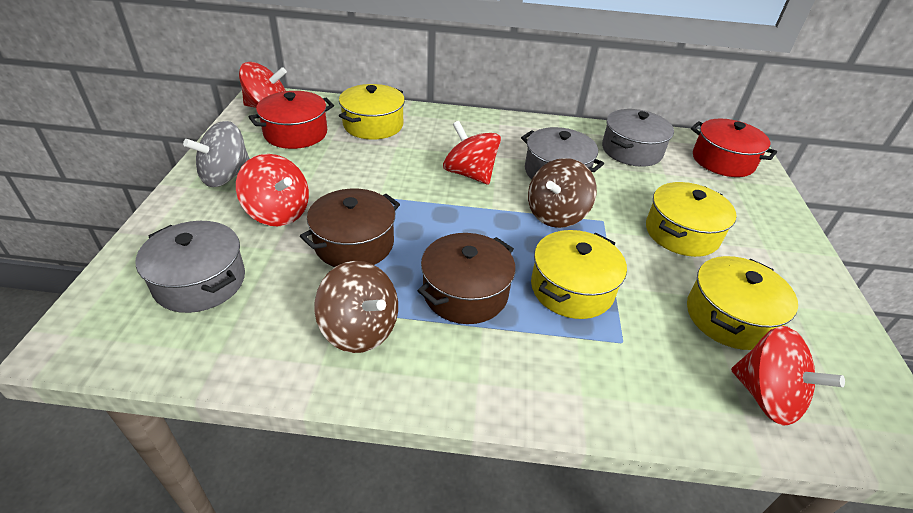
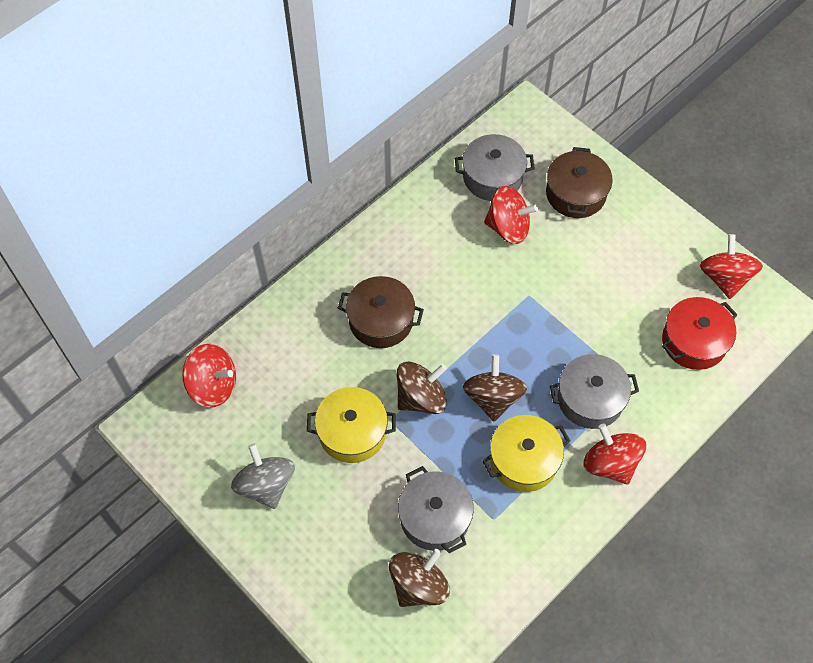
brown spinning top: [314,261,398,353] [528,158,597,228] = 2 -> [389,549,450,607] [396,362,447,414] [463,354,527,422] = 3
red pot: [249,91,334,149] [691,119,777,177] = 2 -> [662,297,738,370] = 1
yellow pot: [339,84,405,139] [531,230,627,319] [646,182,737,257] [687,256,798,350] = 4 -> [307,387,396,463] [482,415,570,492] = 2

